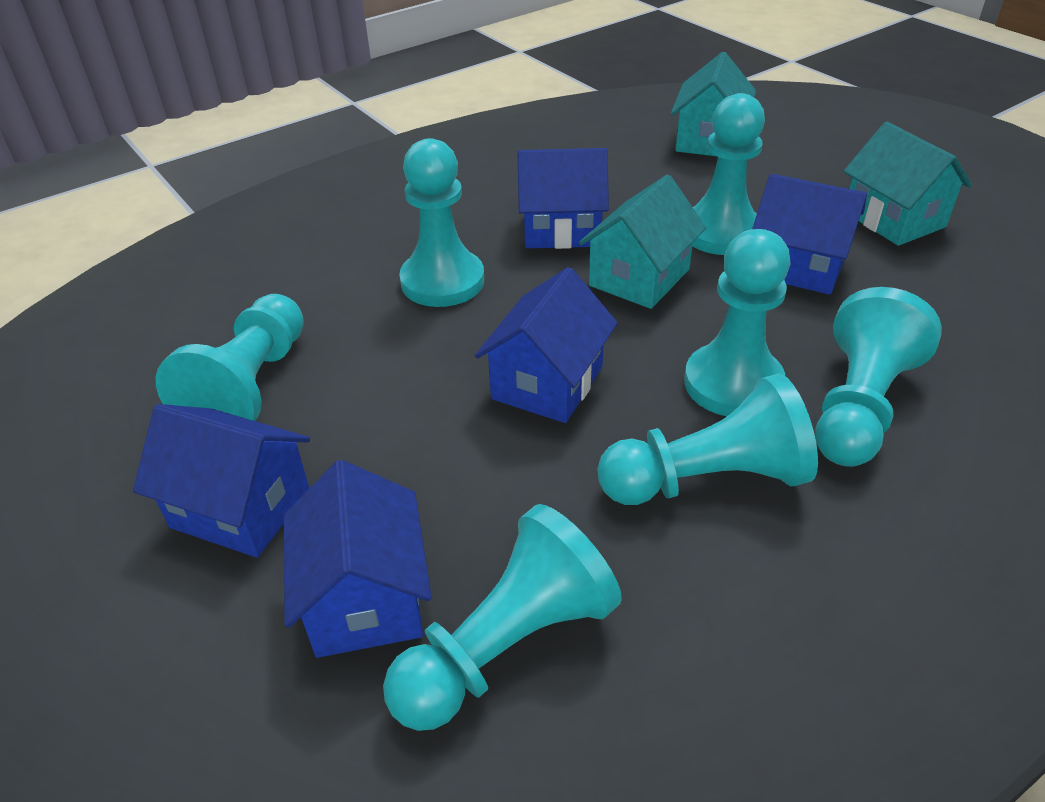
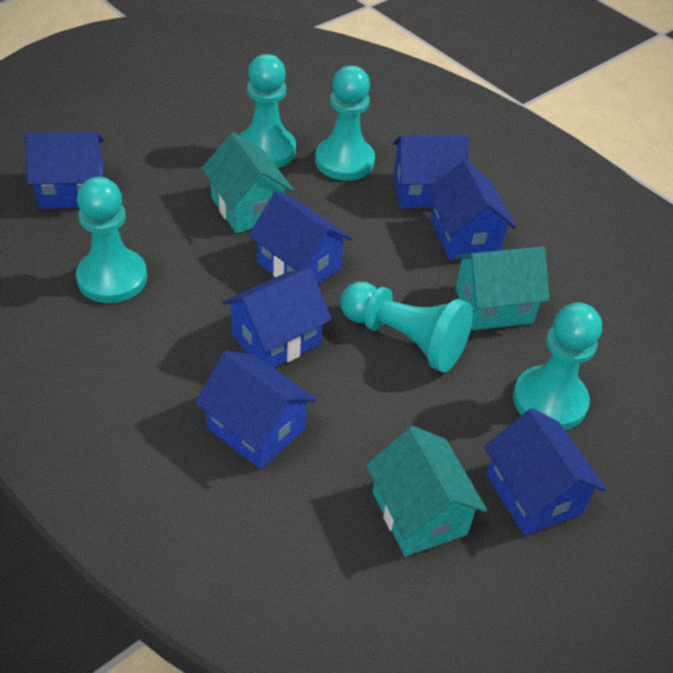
blue house: [133,404,310,558] [284,460,432,658] [475,267,618,423] [517,148,609,249] [752,174,867,295] = 5 -> [25,132,104,209] [195,351,316,469] [222,268,332,368] [249,191,352,284] [393,135,469,208] [427,160,516,261] [484,408,606,536] = 7
turquoise pawn: [156,294,304,421] [383,504,622,731] [399,138,484,307] [597,374,818,505] [684,229,791,416] [692,93,765,255] [816,287,942,467] = 7 -> [76,177,147,303] [240,54,296,168] [315,66,375,181] [341,282,473,372] [513,303,602,430] = 5

